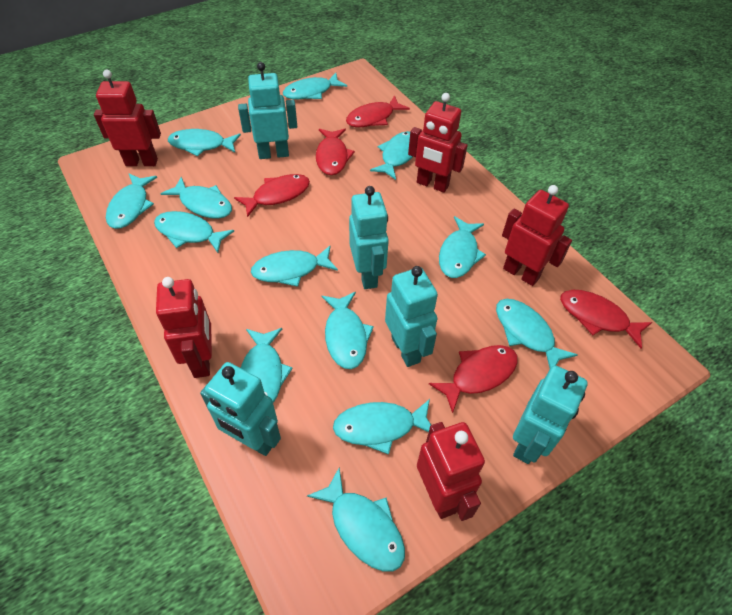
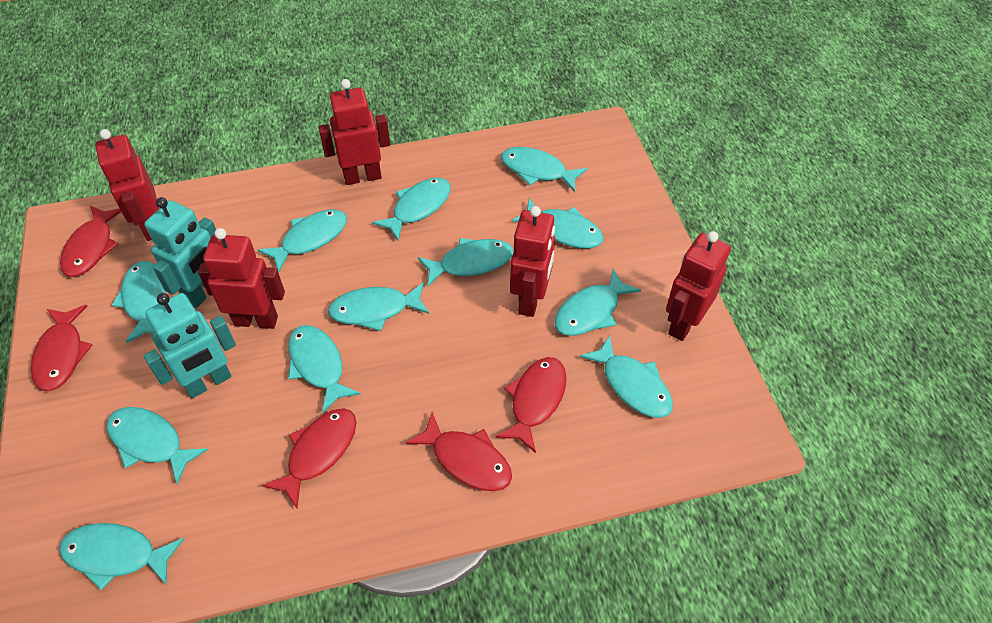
turquoise fish: [106,173,157,229] [154,211,234,253] [161,177,232,219] [168,129,241,156] [241,328,293,403] [251,246,338,287] [283,73,347,99] [307,467,405,572] [322,292,374,369] [333,399,431,455] [370,131,413,180] [439,216,486,278] [496,299,577,368] = 13 -> [59,523,184,591] [106,407,208,484] [112,261,165,343] [258,209,347,272] [288,325,361,413] [328,282,429,331] [372,178,451,240] [418,238,513,287] [501,147,587,192] [512,198,604,248] [554,268,641,336] [580,335,673,418] = 12
turquoise robot: [200,362,281,456] [238,62,297,159] [349,186,389,289] [385,266,438,367] [513,365,588,464] = 5 -> [144,197,216,308] [144,293,236,398] = 2

